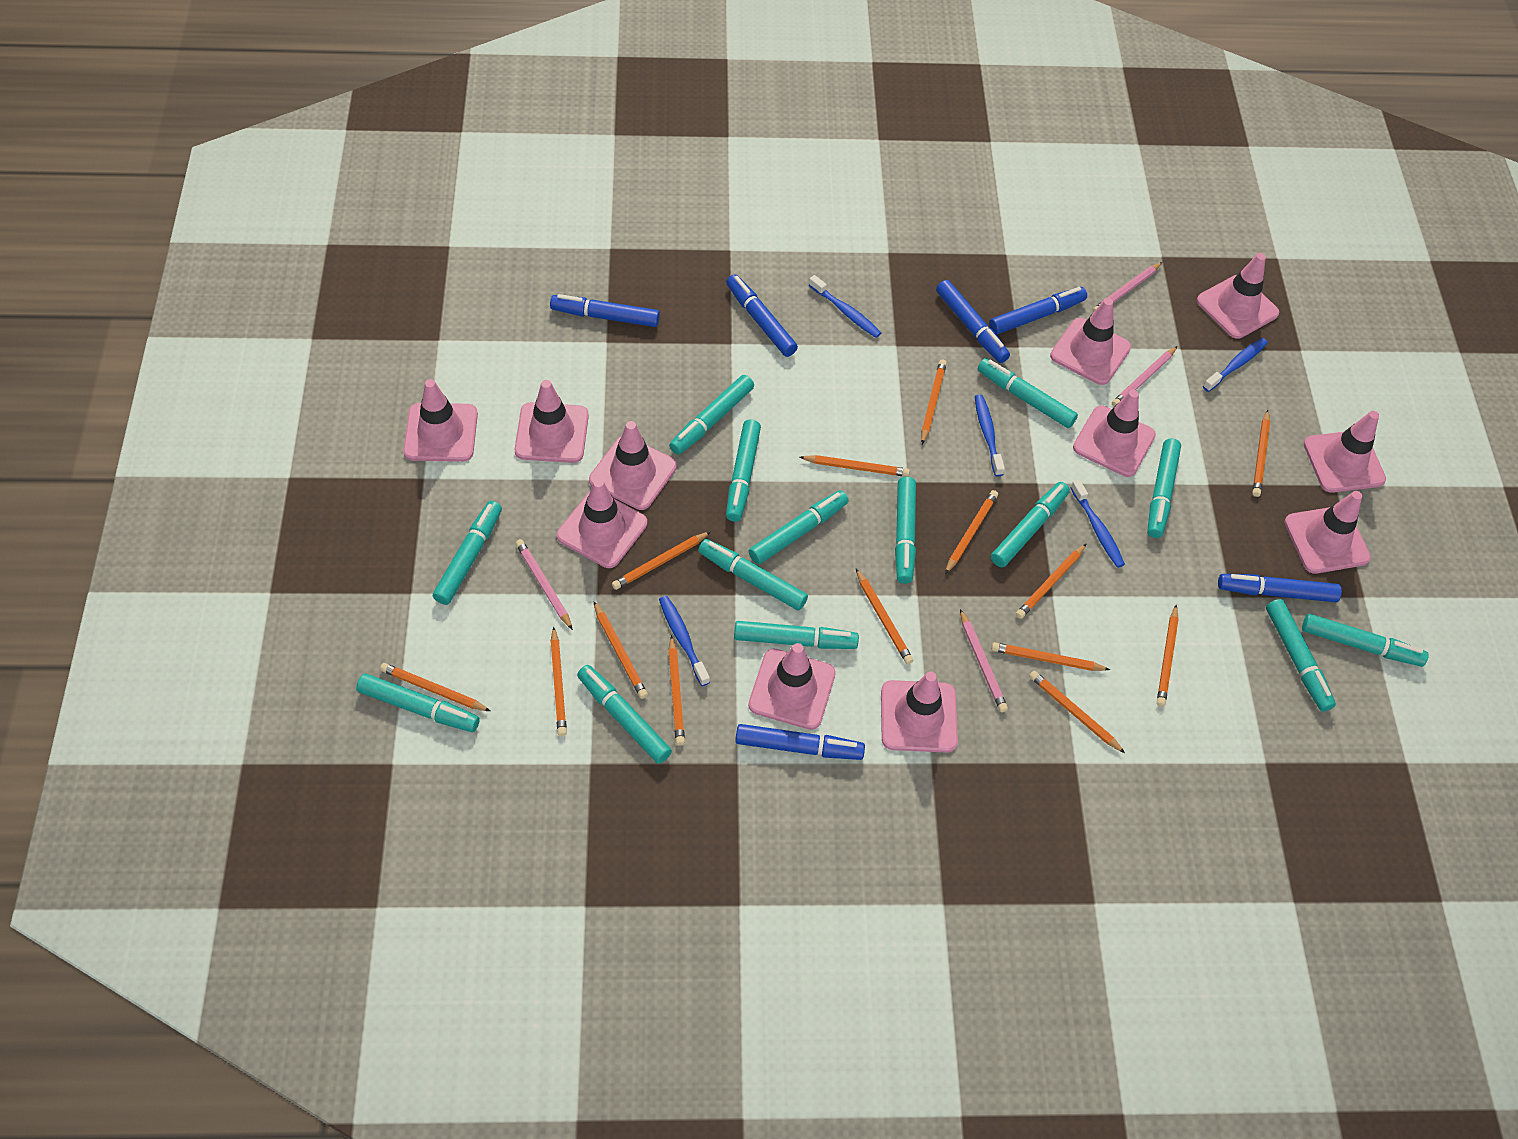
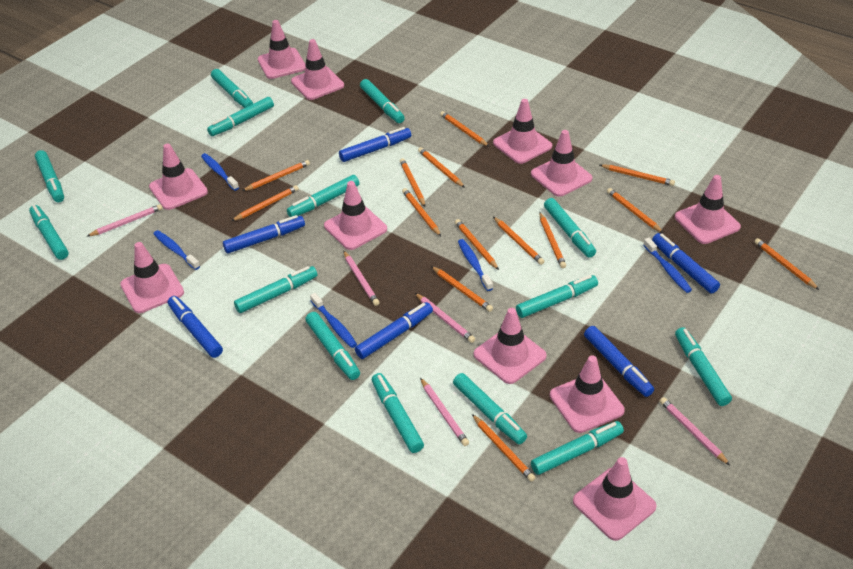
pink pencil: [515,539,573,630] [960,609,1008,712] [1093,262,1162,313] [1112,346,1177,407] = 4 -> [86,204,163,237] [343,250,380,306] [415,293,475,343] [420,378,469,446] [660,397,730,465] = 5

